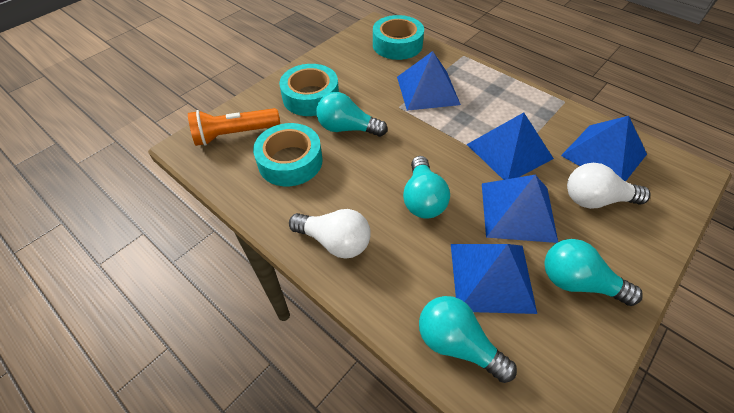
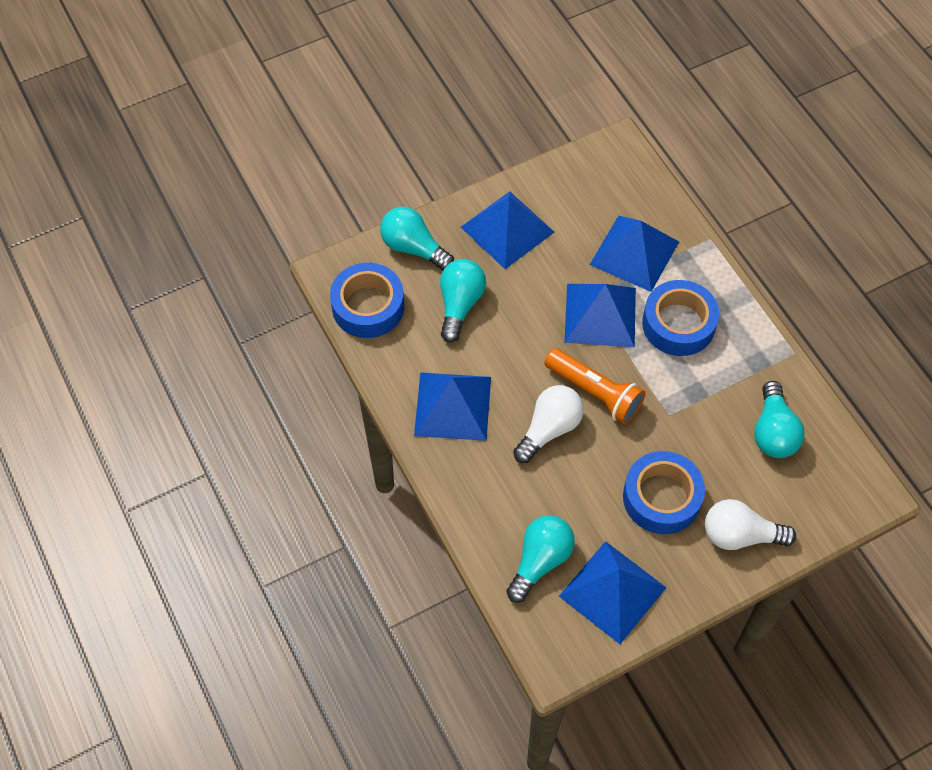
blue tape: none = 0 -> [330,263,404,338] [623,451,705,534] [642,280,719,356] = 3
turquoise tape: [253,123,323,186] [279,64,339,116] [373,15,424,60] = 3 -> none = 0

